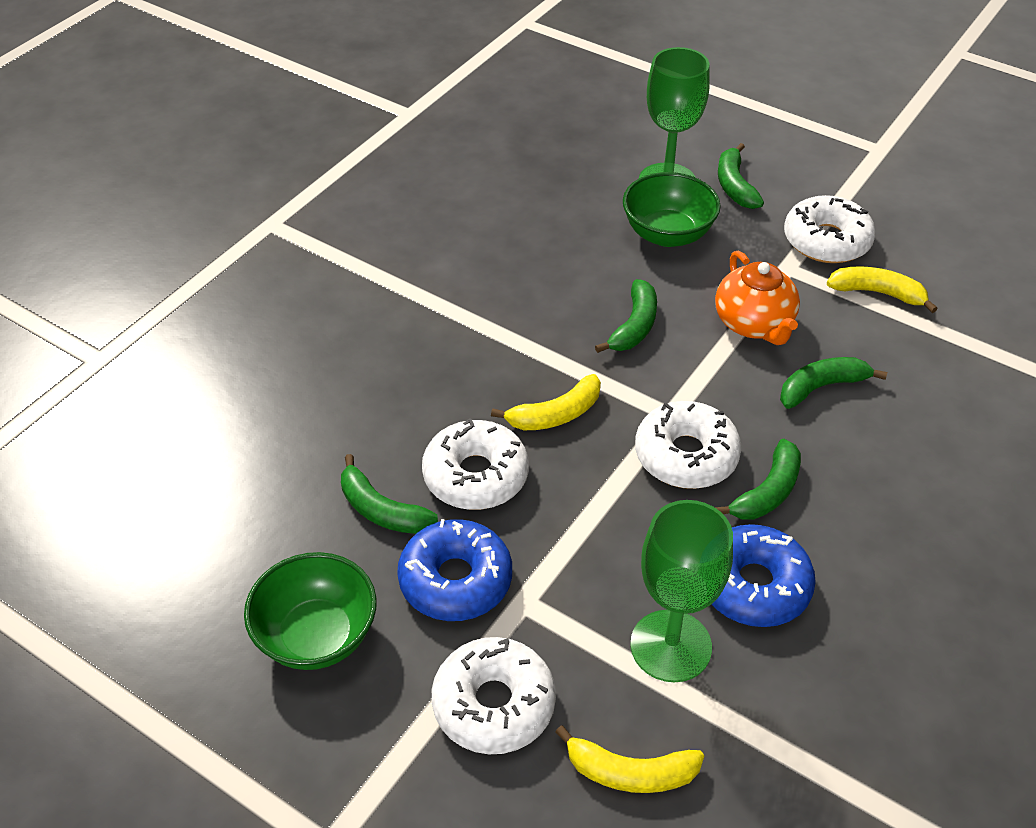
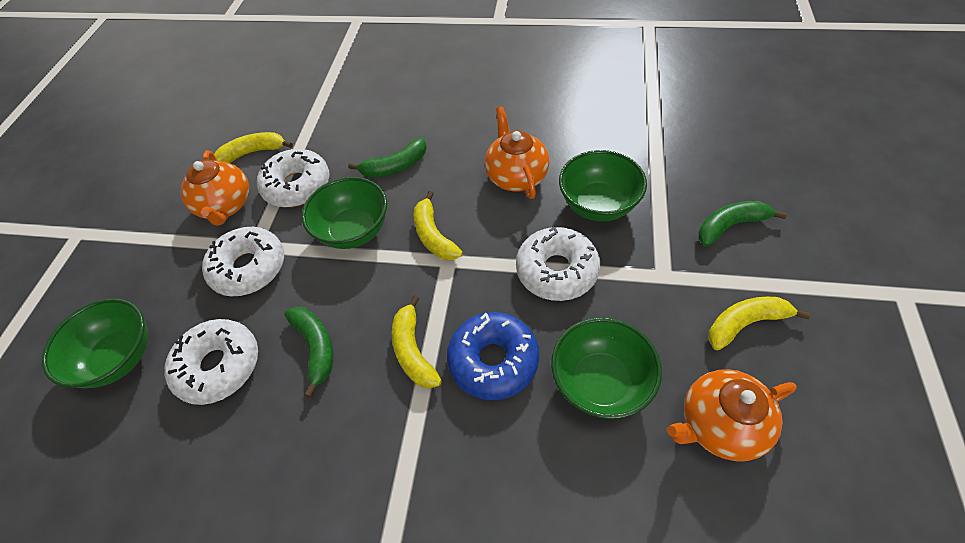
blue donut: [397,519,512,621] [712,524,816,627] = 2 -> [447,312,539,400] = 1
green banana: [341,454,438,534] [595,279,657,353] [715,439,801,520] [718,143,764,209] [780,357,887,409] = 5 -> [284,307,333,398] [348,138,427,177] [698,201,787,247] = 3
green bowl: [244,552,377,670] [623,172,721,247] = 2 -> [42,298,148,388] [302,177,387,249] [551,317,662,419] [559,150,647,221] = 4
green goblet: [630,500,733,682] [639,47,710,178] = 2 -> none = 0
orange teapot: [715,250,800,345] = 1 -> [180,150,249,226] [485,106,549,199] [667,369,796,461] = 3
yellow banana: [491,374,601,430] [556,725,704,793] [827,266,938,313] = 3 -> [214,132,293,163] [392,295,442,389] [414,191,463,260] [708,297,810,350] = 4

